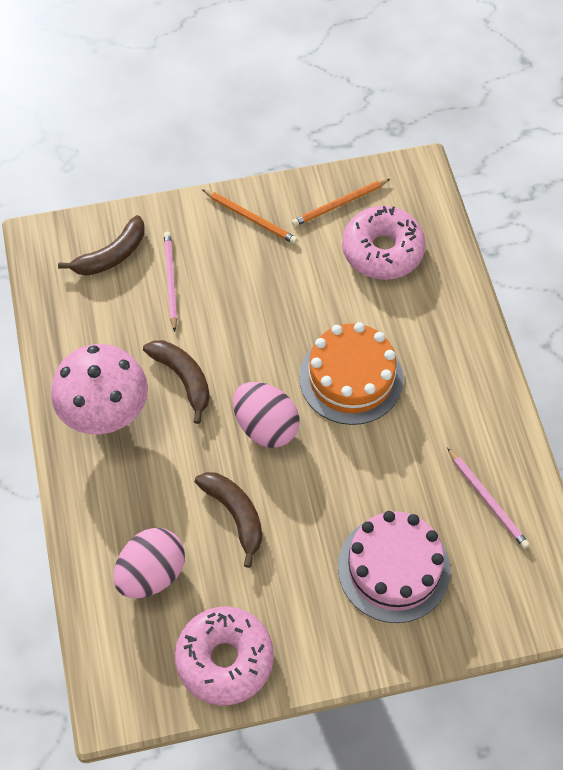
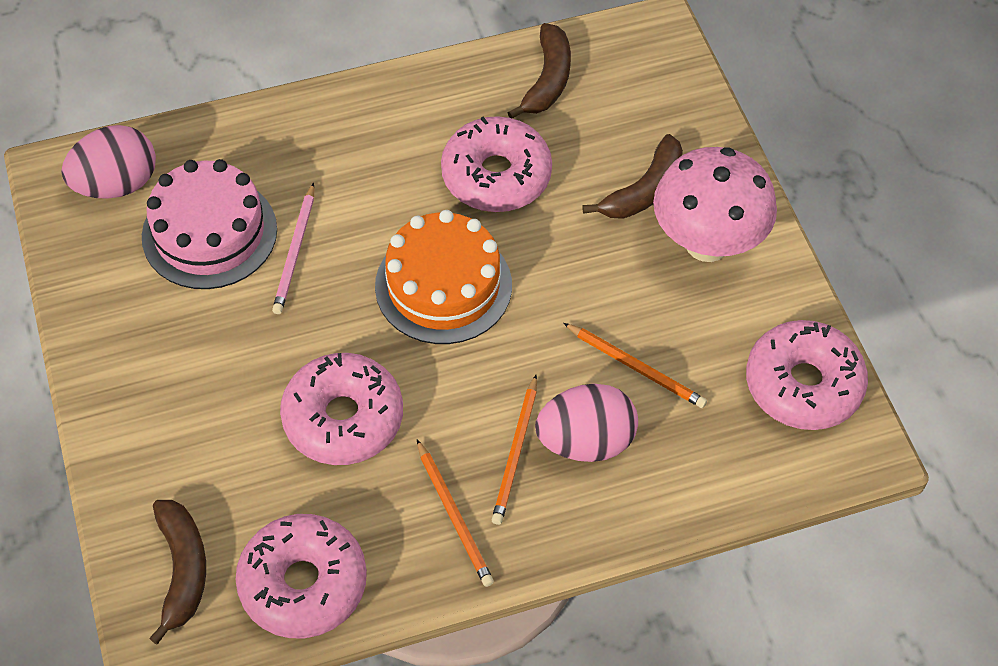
orange pencil: [202,189,297,244] [292,179,390,227] = 2 -> [417,439,494,587] [492,375,537,525] [563,323,707,408] = 3
pink donut: [175,606,274,706] [342,206,426,280] = 2 -> [235,514,367,638] [280,353,403,465] [441,116,552,212] [746,320,868,430] = 4
pink pencil: [164,232,177,332] [447,448,530,549] = 2 -> [272,183,314,314] = 1

